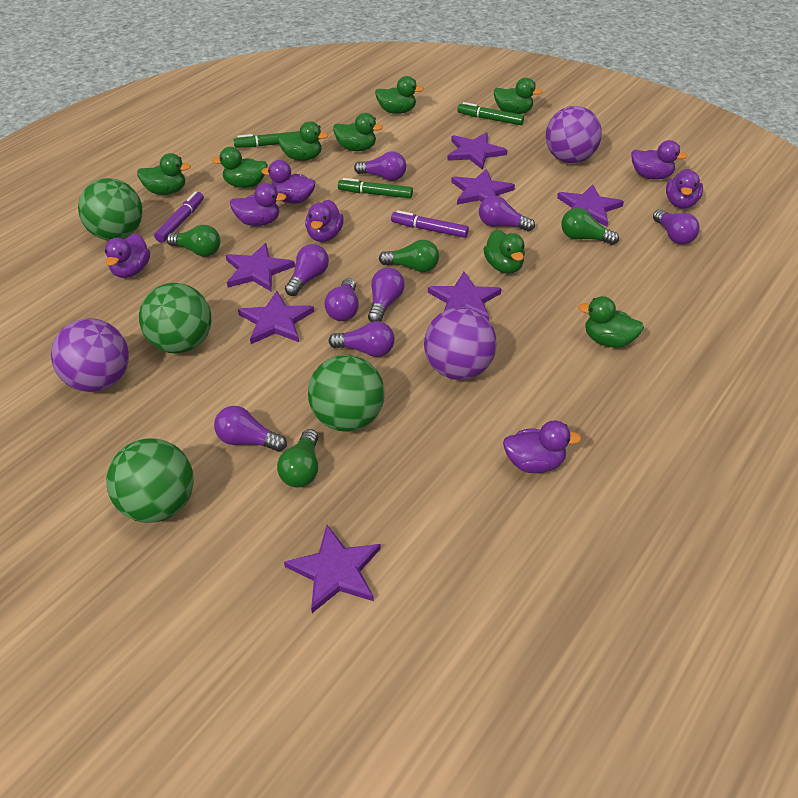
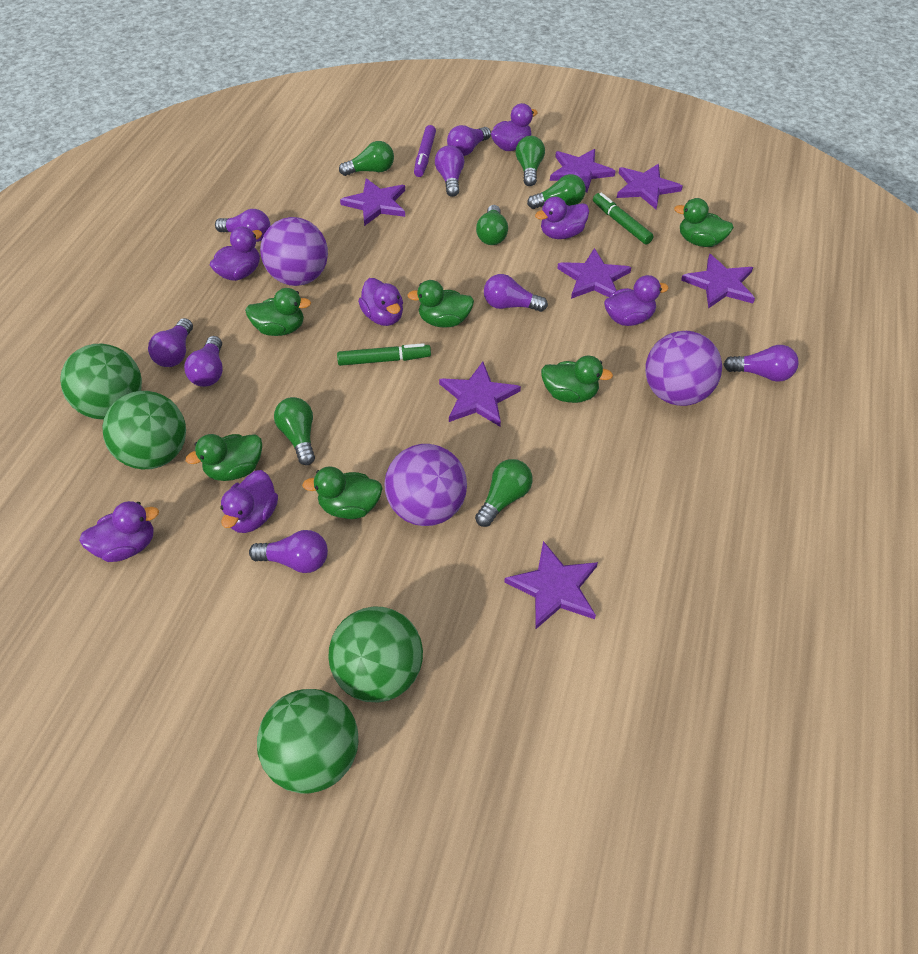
green duck: [137,153,191,195] [212,147,268,188] [278,121,328,161] [333,113,383,151] [375,76,424,114] [483,230,525,274] [494,78,542,114] [578,296,644,348] = 8 -> [186,434,262,481] [245,288,311,336] [302,466,383,519] [407,280,474,328] [541,356,613,403] [674,198,734,247] = 6
green light bulb: [167,225,220,257] [277,429,318,487] [379,240,439,272] [561,208,619,245] = 4 -> [274,397,315,465] [339,141,394,176] [475,459,533,527] [476,205,508,245] [516,136,545,186] [527,174,586,209] = 6
green marker: [234,131,300,148] [338,178,413,198] [457,102,524,125] = 3 -> [337,343,431,366] [593,193,654,245] = 2
purple marker: [154,191,204,242] [391,210,469,238] = 2 -> [414,125,436,177] = 1

